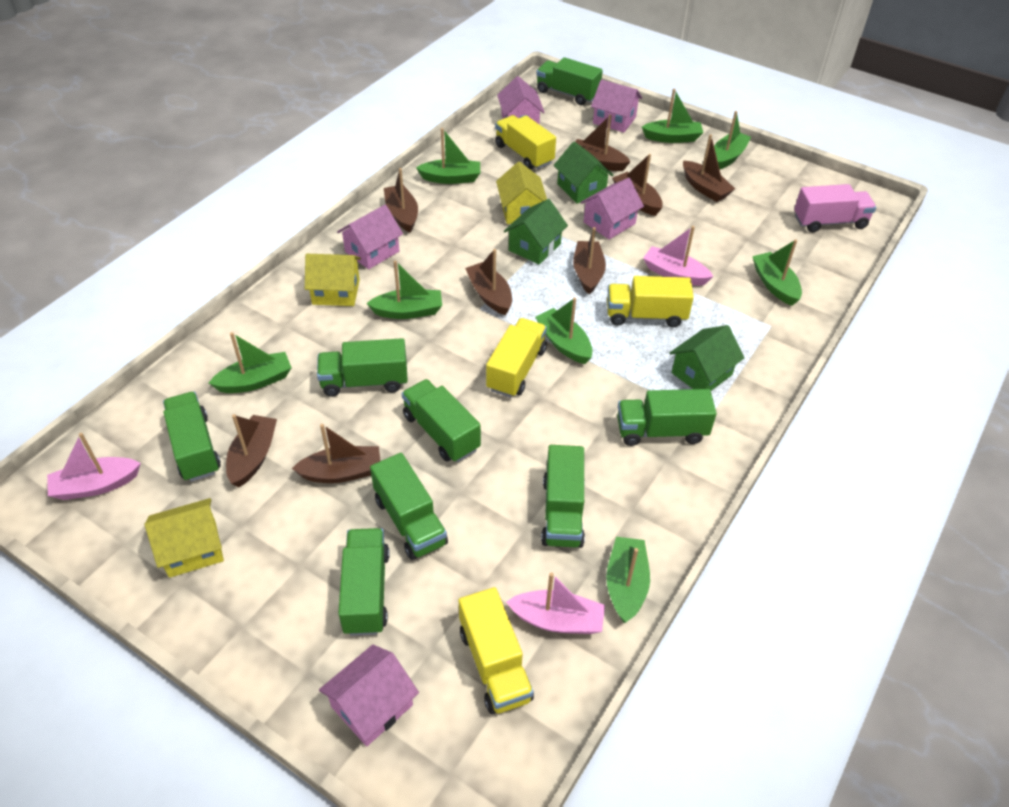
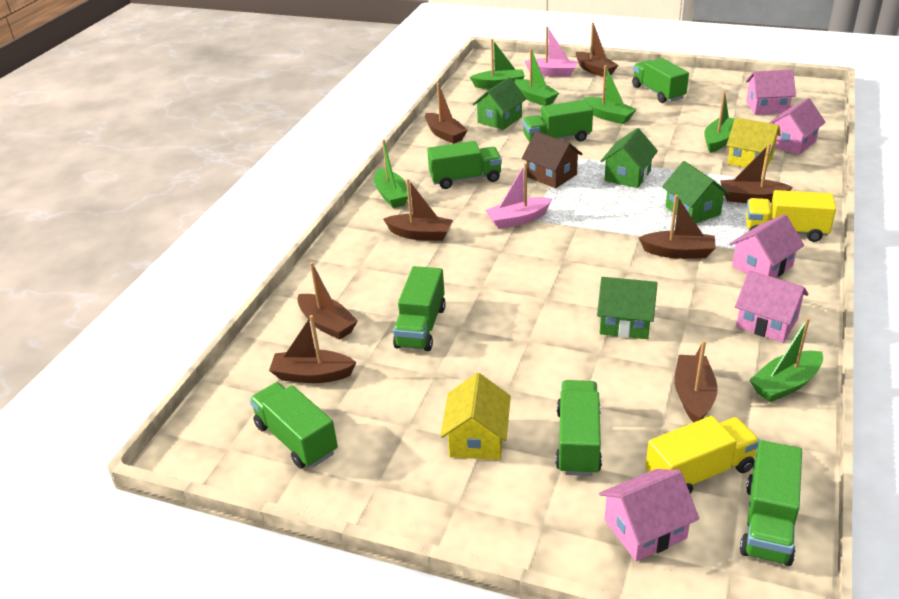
brown house: none = 0 -> [522,131,583,188] = 1
green boat: [209,332,292,393] [366,260,442,319] [416,128,480,184] [535,297,592,364] [606,537,650,623] [642,88,703,143] [714,111,751,169] [752,239,802,306] = 8 -> [374,139,408,208] [470,39,525,89] [515,49,559,106] [583,65,637,124] [704,92,734,153] [750,317,823,402] = 6
green house: [504,199,568,265] [553,142,613,204] [670,325,744,391] = 3 -> [472,77,526,130] [597,277,657,339] [600,128,658,188] [662,161,730,223] = 4
green truck: [163,392,221,482] [317,338,408,397] [338,528,390,636] [370,453,448,560] [402,379,481,462] [536,57,603,105] [541,445,585,548] [617,389,717,446] = 8 -> [250,382,338,469] [393,266,446,351] [427,141,502,189] [522,100,593,142] [555,380,602,476] [632,58,689,103] [740,440,802,566] = 7
pink boat: [47,433,141,500] [506,572,605,634] [643,226,713,286] = 3 -> [485,163,552,229] [525,27,578,77] = 2
pink truck: [794,184,876,232] = 1 -> none = 0
yellow house: [145,498,224,578] [305,254,361,306] [496,162,547,224] = 3 -> [440,373,511,460] [726,117,781,171] = 2
yellow truck: [459,587,534,714] [486,318,547,398] [495,115,556,170] [607,276,694,327] = 4 -> [645,416,760,494] [746,190,836,242] = 2

